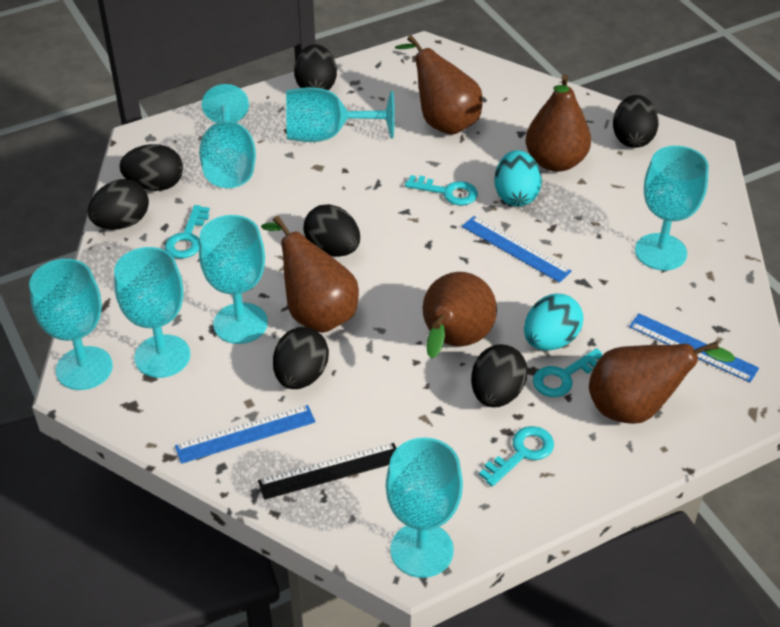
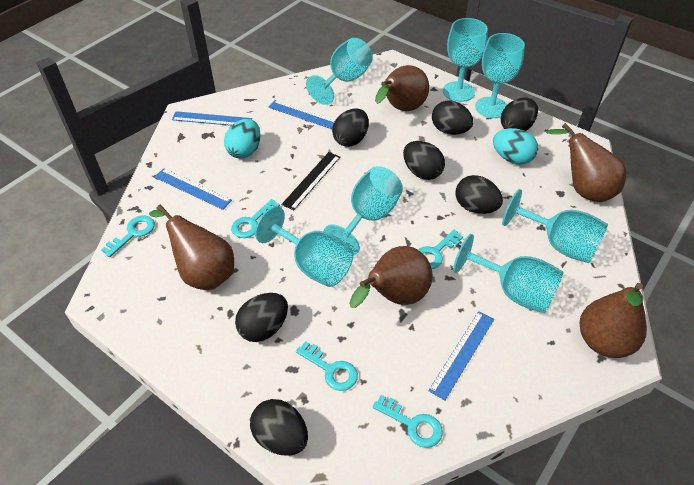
blue ruler: [175,405,316,464] [462,216,572,283] [629,313,759,382] = 3 -> [154,168,232,210] [172,111,252,126] [268,100,335,129] [428,311,494,400] = 4
turquoise key: [165,205,210,258] [405,175,478,205] [479,426,554,487] [533,348,602,397] = 4 -> [101,215,155,257] [231,199,280,238] [296,341,358,391] [372,395,443,448] [418,230,463,269] = 5

